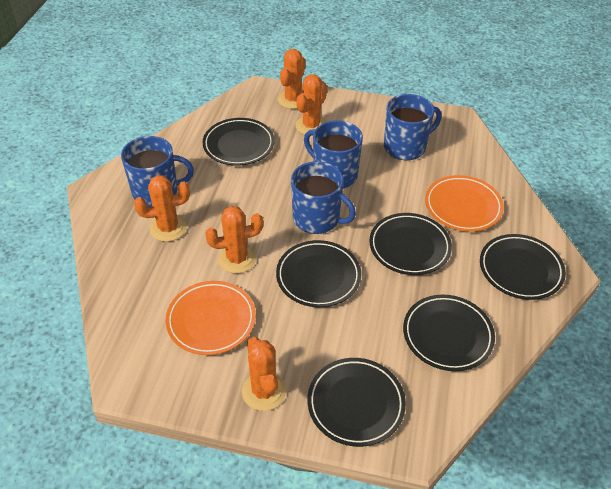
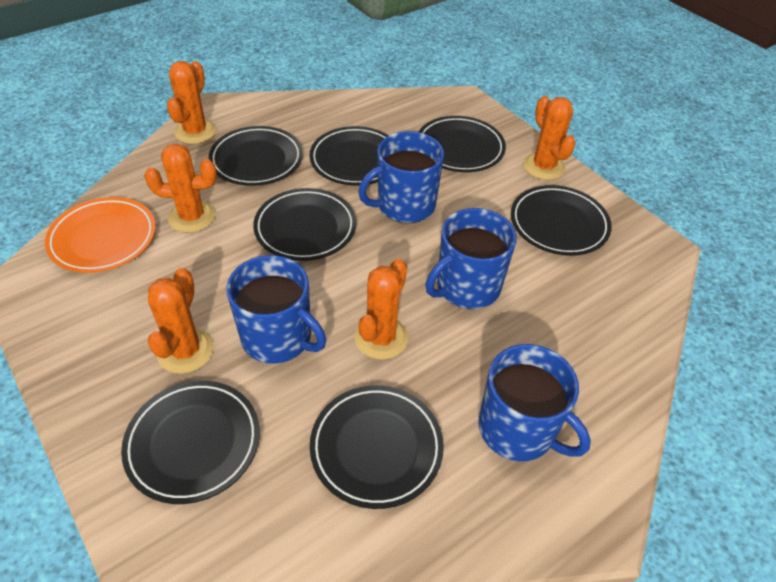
black plate: [203,118,275,166] [276,240,361,307] [307,358,406,447] [369,213,452,275] [403,295,495,371] [480,234,566,300] = 6 -> [121,381,260,504] [209,126,303,186] [253,188,356,261] [310,126,389,185] [310,385,444,509] [419,116,506,172] [511,185,612,256] = 7
orange plate: [165,281,256,355] [425,175,504,232] = 2 -> [45,197,156,273] = 1

